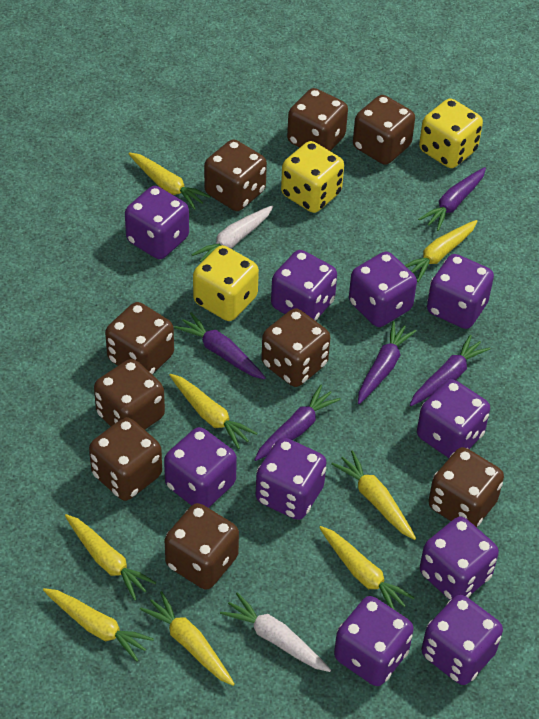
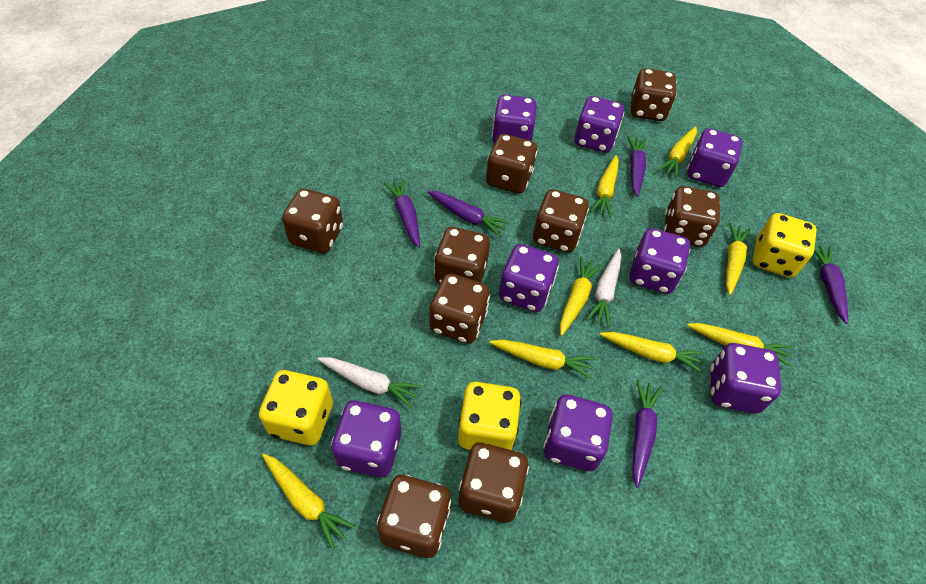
purple dice: [125,186,189,259] [164,427,237,508] [256,438,327,520] [271,250,337,321] [334,596,414,686] [349,252,417,327] [417,379,490,458] [420,517,499,600] [422,595,503,685] [427,254,494,329] = 10 -> [331,400,401,477] [492,95,537,144] [499,244,559,312] [543,395,613,471] [575,96,624,153] [630,228,690,294] [687,128,742,187] [710,343,781,413] = 8

